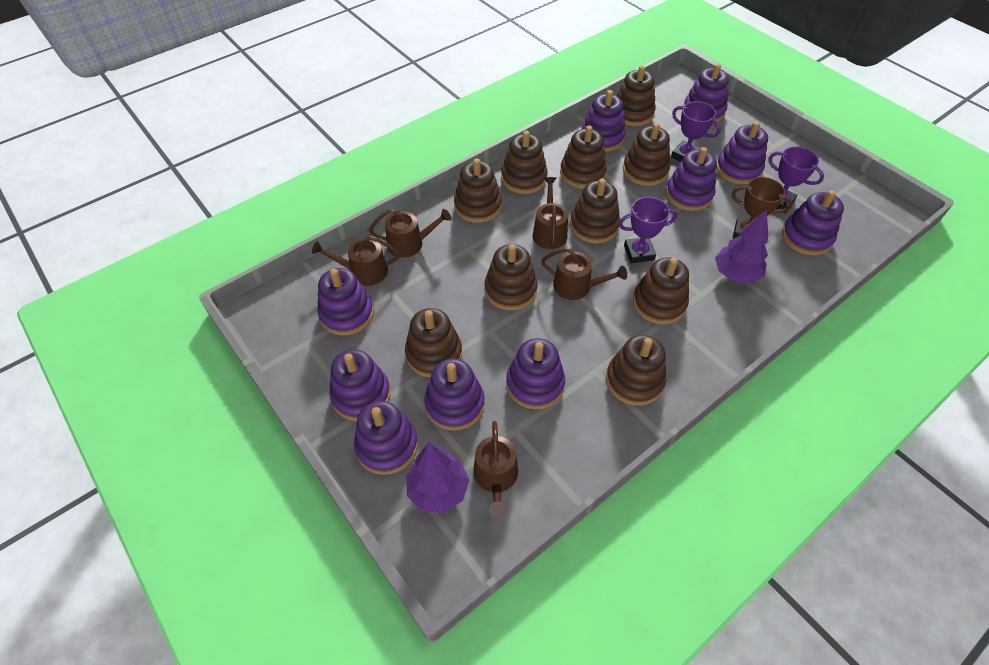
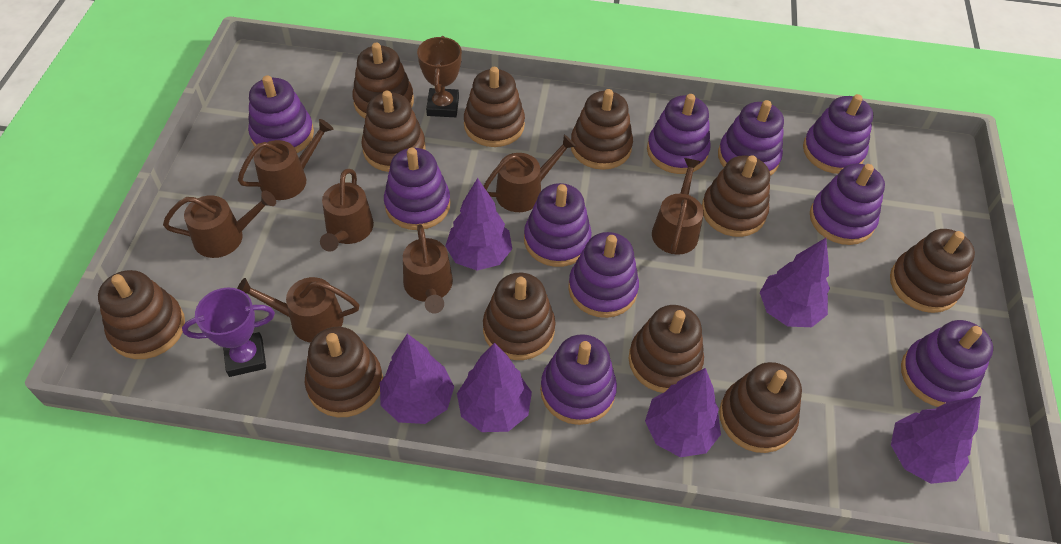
brown stacking toy: [405,308,462,378] [454,159,502,223] [484,244,538,311] [501,131,548,194] [560,126,607,189] [570,179,620,243] [606,335,666,406] [617,66,656,126] [623,123,670,186] [633,257,689,324] = 10 -> [98,270,185,359] [305,327,383,417] [352,43,414,119] [361,91,425,172] [464,67,525,147] [483,273,556,360] [571,89,633,170] [629,305,704,393] [702,155,770,237] [719,362,802,453] [890,229,975,313] = 11
brown watering can: [312,236,400,286] [369,209,451,258] [473,421,518,518] [533,177,568,249] [541,248,627,300] = 5 -> [163,191,276,258] [237,277,359,342] [238,119,333,200] [320,169,374,252] [403,224,453,314] [484,135,576,212] [652,158,704,255] = 7
purple tree: [407,442,469,513] [715,210,768,284] = 2 -> [380,334,454,424] [445,178,512,271] [457,343,532,432] [645,368,721,457] [760,238,830,327] [891,396,981,484] = 6
purple trophy: [619,197,677,263] [671,101,721,162] [769,147,824,213] = 3 -> [182,288,275,377] = 1

